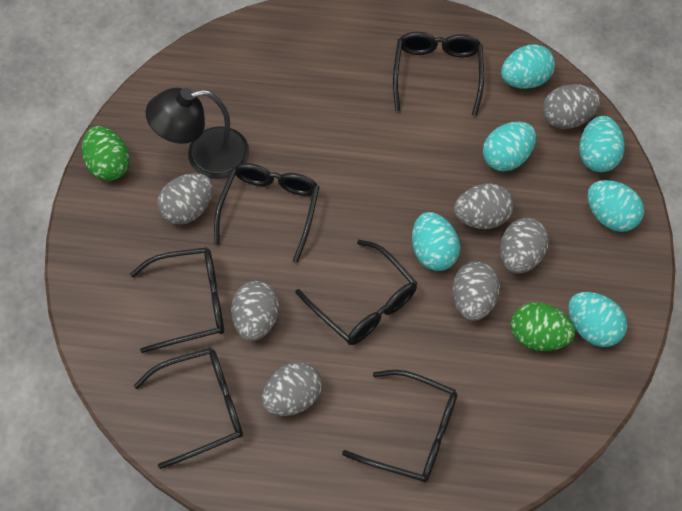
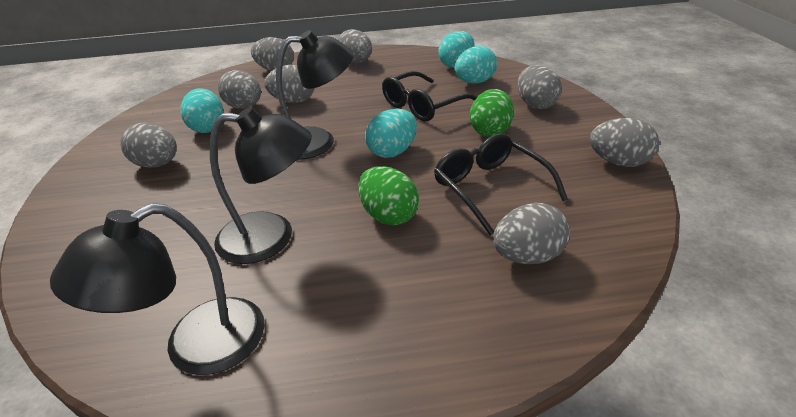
black glasses: [130,247,224,353] [134,348,243,469] [214,163,319,263] [295,240,417,345] [342,370,457,482] [393,32,484,116] = 6 -> [382,71,477,121] [434,133,568,236] = 2
black lamp: [146,88,249,179] = 1 -> [50,203,265,375] [210,107,312,264] [276,30,354,160] = 3
grey egg: [158,173,213,225] [231,281,279,341] [262,361,322,416] [452,261,500,321] [454,183,514,229] [500,218,549,274] [543,84,600,129] = 7 -> [120,123,177,168] [218,70,261,109] [251,37,294,71] [264,65,315,103] [338,29,372,63] [493,203,570,264] [517,65,562,109] [590,118,659,167] = 8
turquoise egg: [412,212,460,271] [483,121,536,171] [501,44,555,89] [568,292,627,347] [579,116,625,172] [587,180,644,232] = 6 -> [181,88,224,133] [365,109,417,158] [438,31,475,68] [455,46,497,83] = 4

